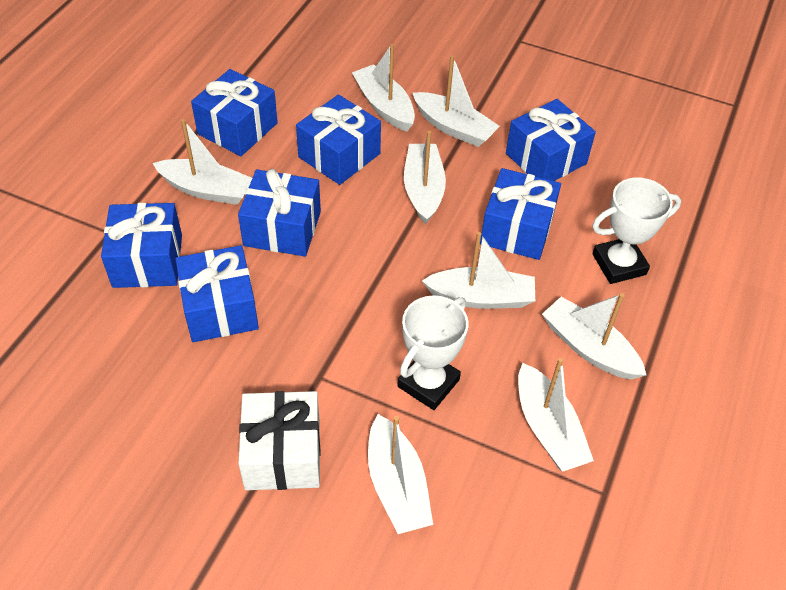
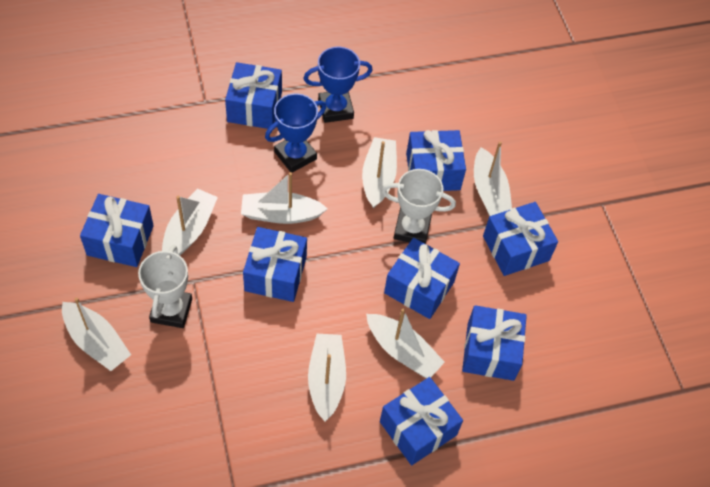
blue gift: [101,203,182,288] [175,245,259,342] [191,69,278,156] [238,169,321,257] [296,94,381,185] [480,168,561,260] [506,99,596,181] = 7 -> [80,194,154,267] [225,62,282,129] [243,227,307,302] [380,377,463,465] [384,238,460,319] [406,130,466,191] [462,305,527,381] [483,202,558,276] = 8
blue trophy: none = 0 -> [265,93,326,173] [303,46,373,123] = 2
white boat: [153,119,252,205] [352,44,415,132] [368,414,433,534] [404,131,446,224] [413,55,500,147] [422,232,535,309] [518,358,594,472] [542,293,646,380] = 8 -> [62,297,131,371] [162,188,218,255] [241,172,328,224] [308,334,346,422] [362,137,397,208] [366,309,445,378] [474,142,512,216] = 7
white gift: [238,391,320,490] = 1 -> none = 0

